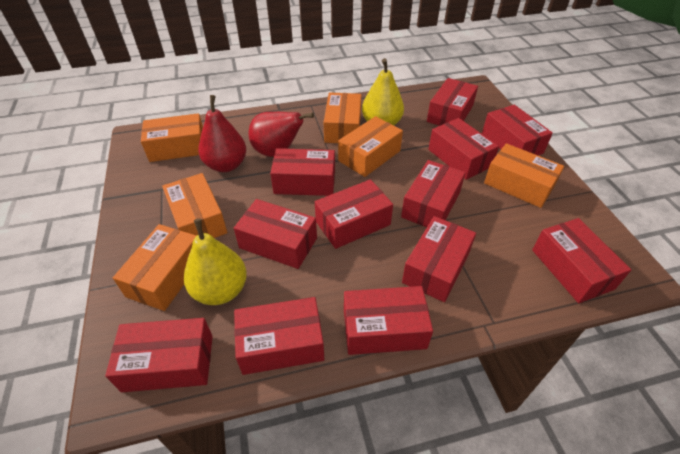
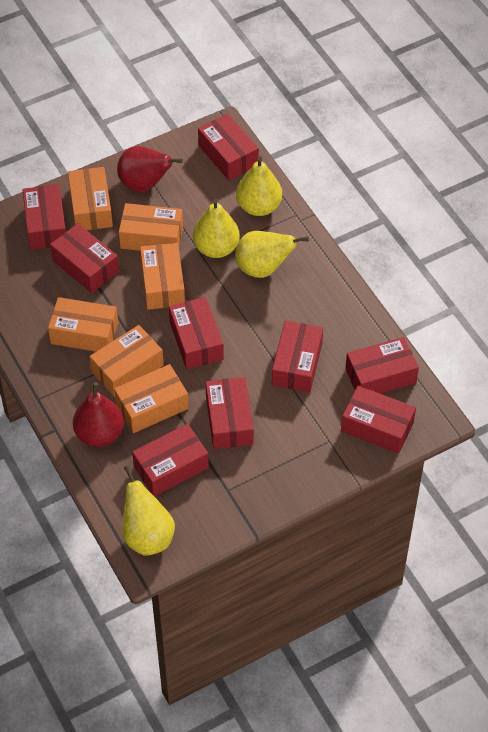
red box: [105,318,213,392] [234,199,317,269] [234,297,324,375] [270,148,335,196] [315,179,393,249] [344,286,433,355] [401,160,466,227] [402,216,476,302] [427,78,478,126] [428,118,499,180] [482,105,553,155] [532,218,631,303] = 12 -> [22,184,66,250] [50,223,119,293] [132,424,209,496] [169,297,224,369] [198,114,259,180] [205,377,254,449] [272,321,323,393] [341,385,416,454] [345,337,419,394] = 9
yellow pear: [184,218,247,305] [362,58,404,125] = 2 -> [122,465,175,556] [193,198,240,258] [235,231,309,278] [236,156,282,216] = 4

